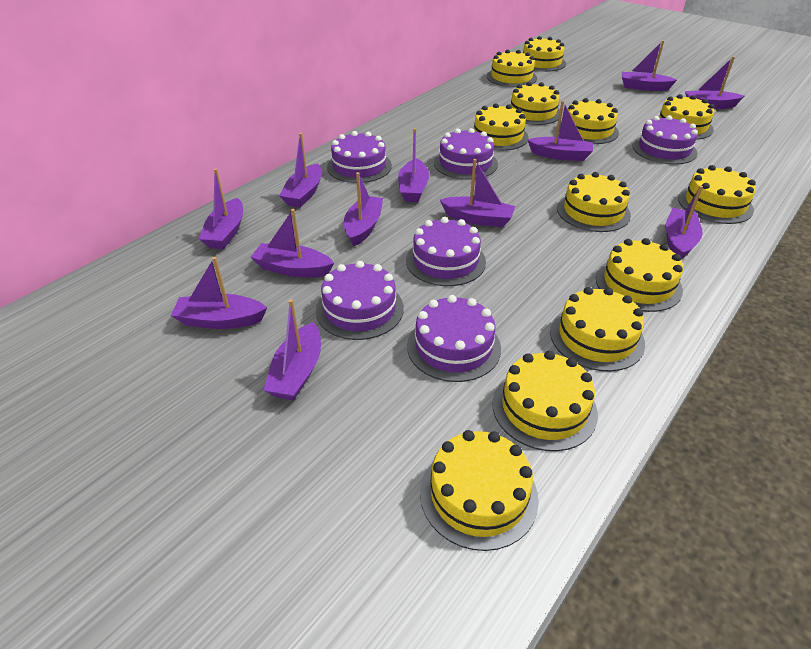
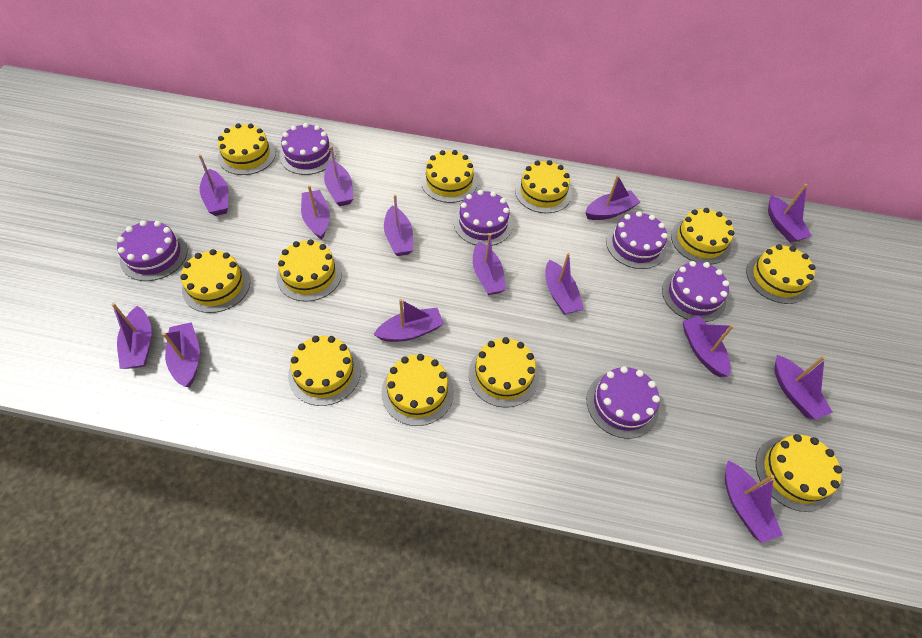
purple boat: [171,257,267,329] [199,168,243,249] [251,209,334,278] [263,299,321,401] [280,133,322,208] [344,172,383,246] [398,128,429,202] [440,159,515,227] [528,101,593,161] [622,40,677,91] [665,186,703,260] [685,57,744,109] = 12 -> [111,303,152,369] [162,322,200,387] [198,154,228,216] [301,185,330,240] [324,146,354,206] [373,299,444,342] [384,194,413,256] [473,233,506,295] [545,253,584,315] [585,175,640,220] [683,316,734,377] [725,460,783,543] [768,184,812,243] [774,355,833,420] = 14
yellow cake: [420,430,539,551] [473,103,529,151] [487,50,537,87] [492,351,598,451] [509,82,560,125] [523,36,566,72] [550,287,645,372] [557,172,631,232] [559,98,619,144] [596,238,683,312] [658,94,714,140] [678,165,756,224] = 12 -> [180,249,250,313] [218,123,276,175] [276,239,342,302] [288,336,361,406] [381,354,454,426] [421,150,478,203] [469,337,539,407] [515,160,572,213] [671,208,734,264] [746,244,815,304] [756,434,842,512] = 11

